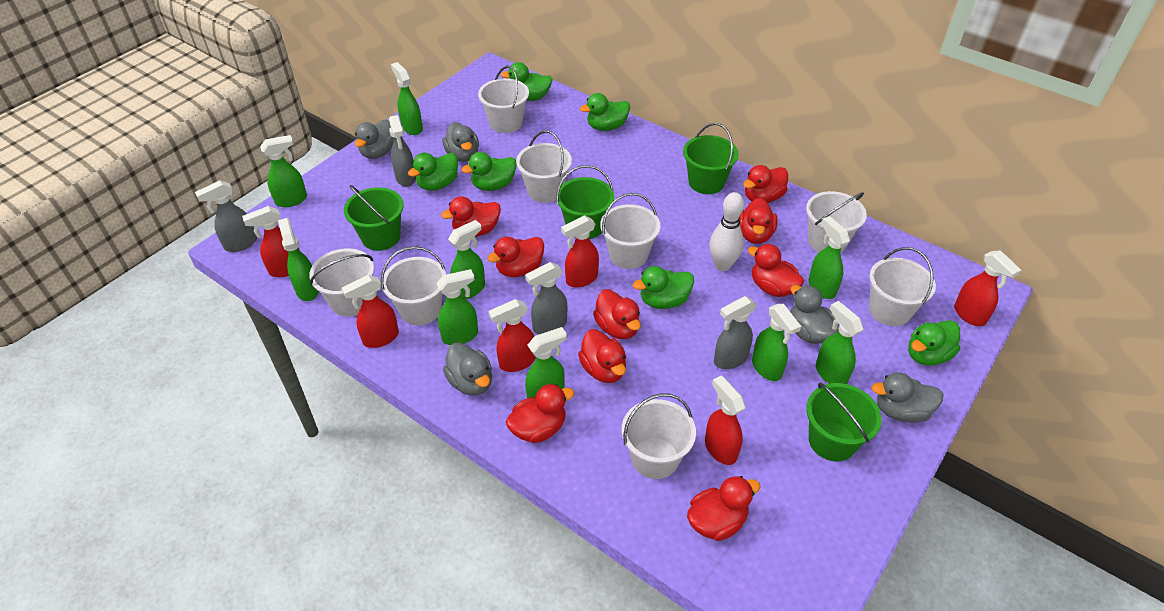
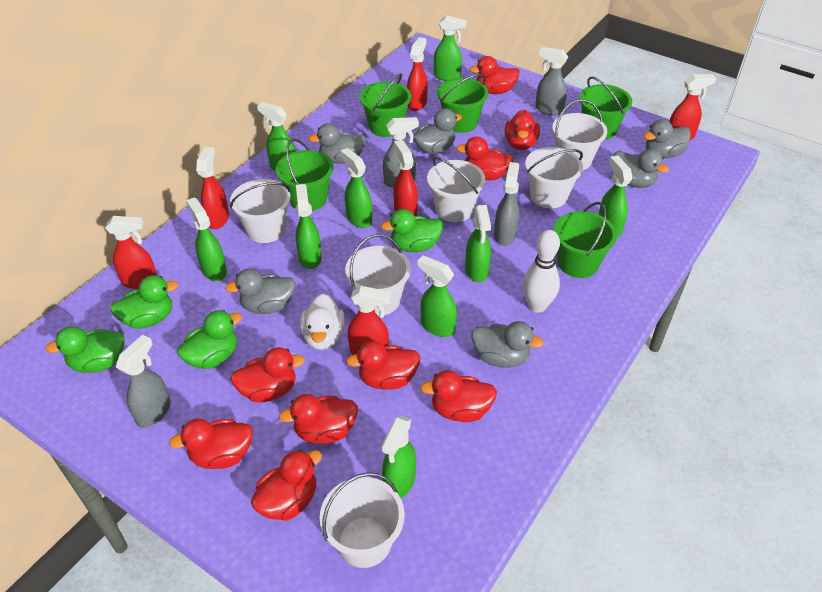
green bucket: [344,185,404,251] [556,165,614,239] [683,123,739,194] [806,383,882,461] = 4 -> [276,139,333,211] [359,73,411,137] [437,74,488,133] [553,202,617,278] [579,76,632,140] = 5
green duck: [408,153,458,191] [461,152,517,191] [501,62,553,101] [580,93,630,131] [633,266,694,309] [908,320,960,365] = 6 -> [45,326,124,373] [110,275,178,329] [177,310,242,369] [381,209,443,252] = 4
grey duck: [355,119,394,159] [442,122,479,162] [443,342,492,395] [790,285,839,344] [872,372,943,423] = 5 -> [225,269,295,314] [309,123,366,164] [413,108,462,154] [471,321,544,368] [614,149,669,188] [643,119,691,158] = 6
white bucket: [309,248,374,316] [381,246,446,325] [478,66,529,133] [516,130,572,203] [600,193,661,269] [622,393,696,479] [806,191,867,253] [869,247,936,326] = 8 -> [230,179,291,243] [320,472,405,568] [345,234,411,316] [427,157,485,222] [525,147,583,208] [552,99,607,170] = 6
white duck: none = 0 -> [300,294,345,350] = 1

